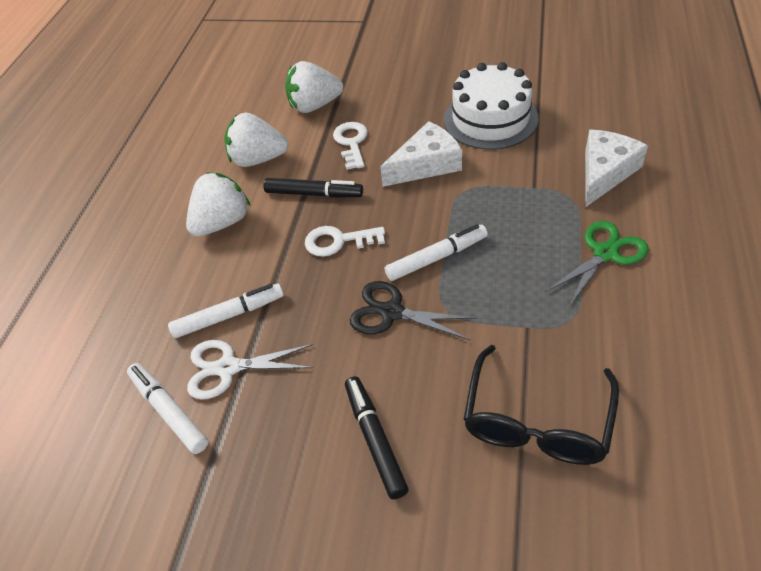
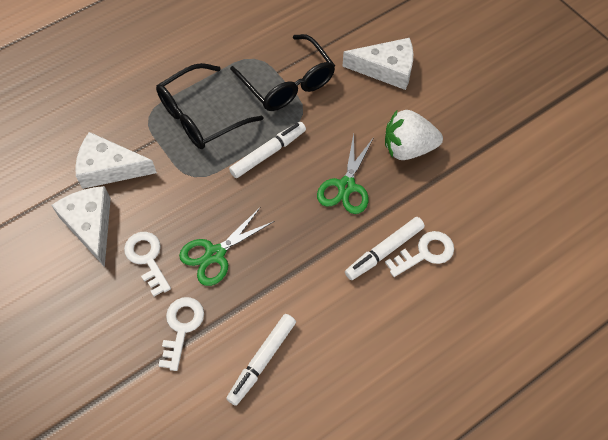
black glasses: [464,345,619,465] = 1 -> [156,63,263,149] [230,34,335,111] = 2
black marker: [263,178,363,198] [345,376,409,500] = 2 -> none = 0
black scissors: [350,281,477,340] = 1 -> none = 0
green scissors: [546,221,649,307] = 1 -> [179,208,275,286] [317,134,374,214] = 2
white cake: [444,62,539,150] = 1 -> none = 0
white cheese: [380,121,462,187] [585,129,648,207] = 2 -> [51,186,111,267] [75,132,157,189] [342,38,413,90] = 3
white key: [305,226,385,257] [333,122,368,170] = 2 -> [124,232,171,296] [158,297,204,371] [385,231,454,277] = 3
white scissors: [187,340,314,400] = 1 -> none = 0
white strawberry: [186,172,250,237] [224,113,288,167] [285,61,343,113] = 3 -> [385,110,443,160] = 1

